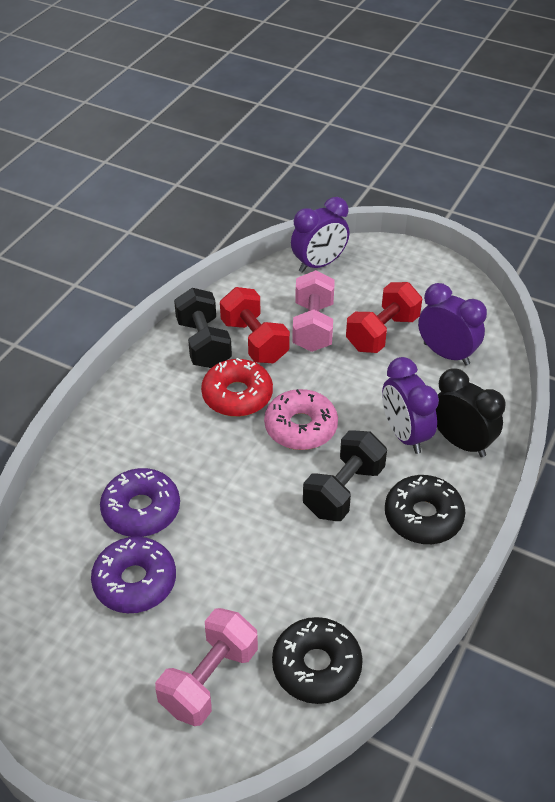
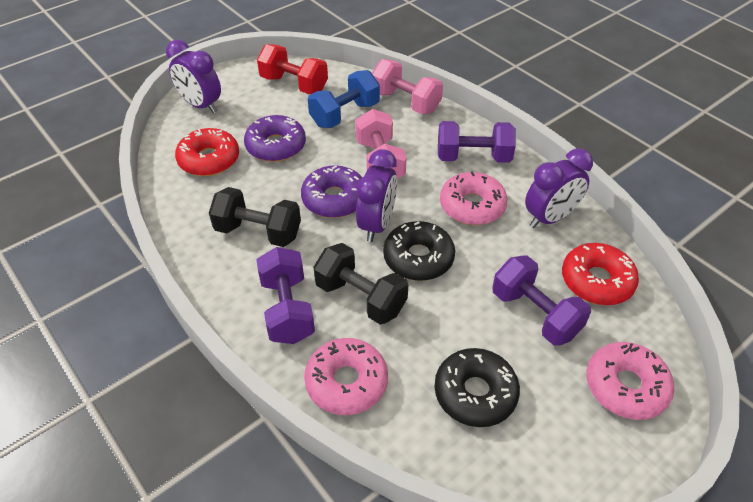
black clock: [436,368,506,457] = 1 -> none = 0
blue dumbbell: none = 0 -> [308,70,380,128] = 1
pink donut: [264,389,338,450] = 1 -> [304,338,388,415] [440,172,508,225] [586,342,674,420] = 3
purple dumbbell: none = 0 -> [256,247,315,344] [438,121,516,163] [492,255,591,346] = 3
red donut: [201,358,273,417] = 1 -> [175,128,239,176] [562,243,639,305] = 2
red dumbbell: [220,287,290,363] [346,282,422,353] = 2 -> [257,44,328,94] = 1

